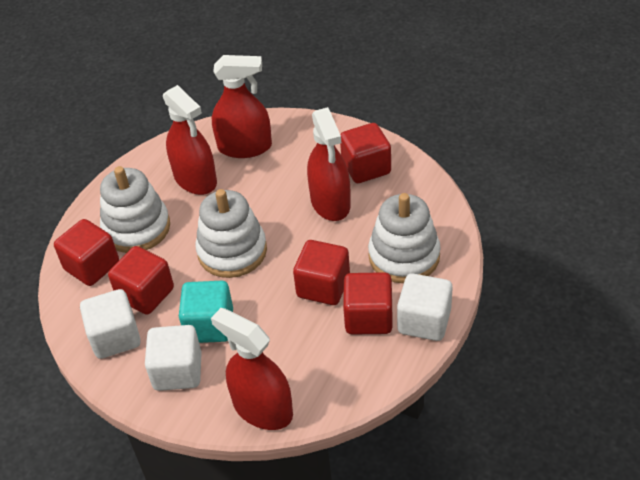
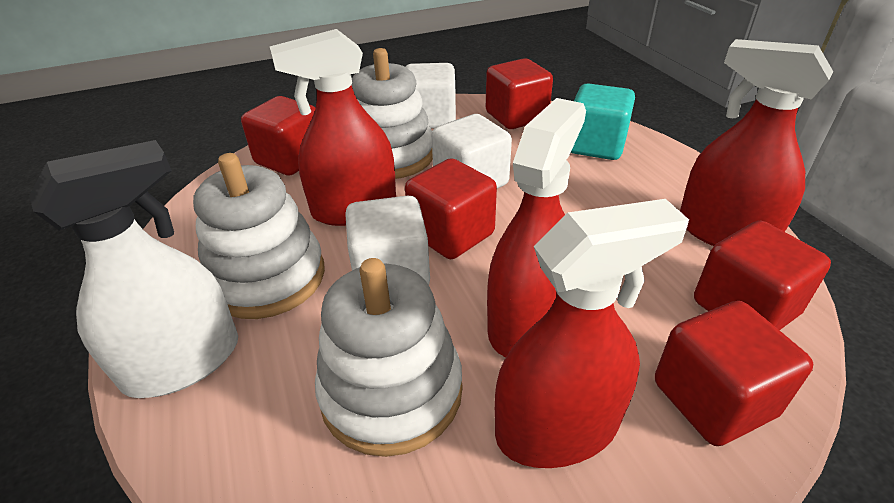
white spray bottle: none = 0 -> [29,140,238,398] = 1

